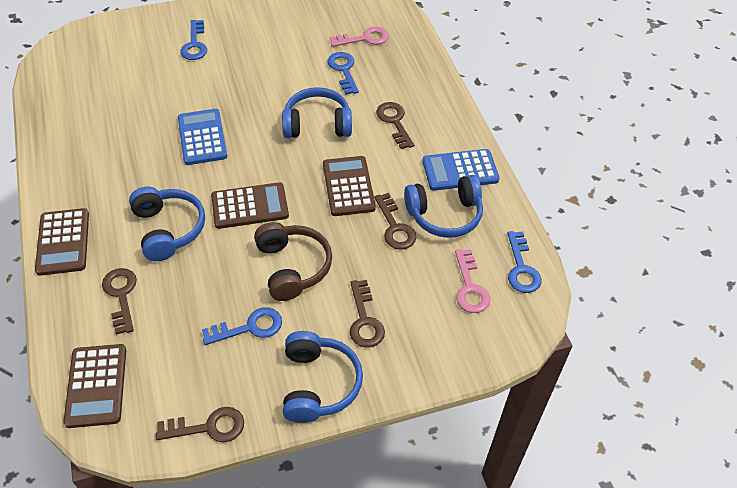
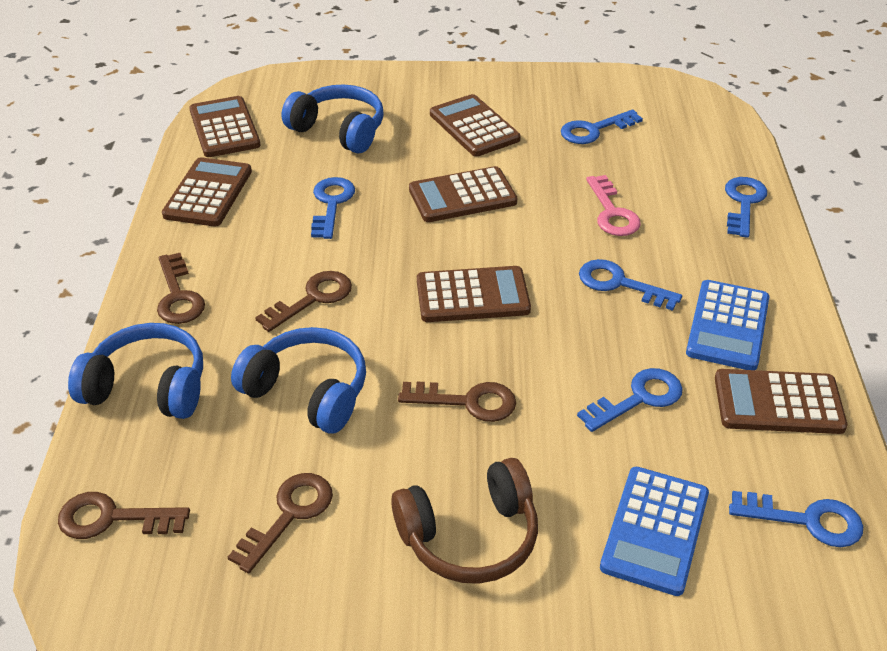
blue headphones: [129,187,205,261] [282,87,352,138] [283,331,363,423] [404,175,483,238] = 4 -> [68,323,203,419] [231,327,366,434] [282,85,384,153] = 3
blue key: [180,20,207,60] [202,307,282,345] [327,52,359,95] [507,231,542,293] = 4 -> [311,177,355,239] [561,109,643,144] [577,368,683,432] [579,259,682,311] [725,177,767,238] [729,491,863,547] = 6
brown calculator: [35,208,89,276] [63,344,126,428] [211,182,289,229] [323,156,376,216] = 4 -> [162,157,252,226] [189,96,261,157] [409,166,517,222] [417,266,531,322] [430,94,521,156] [715,369,847,434] = 6
pink key: [330,27,389,47] [455,249,490,313] = 2 -> [586,175,641,236] = 1

